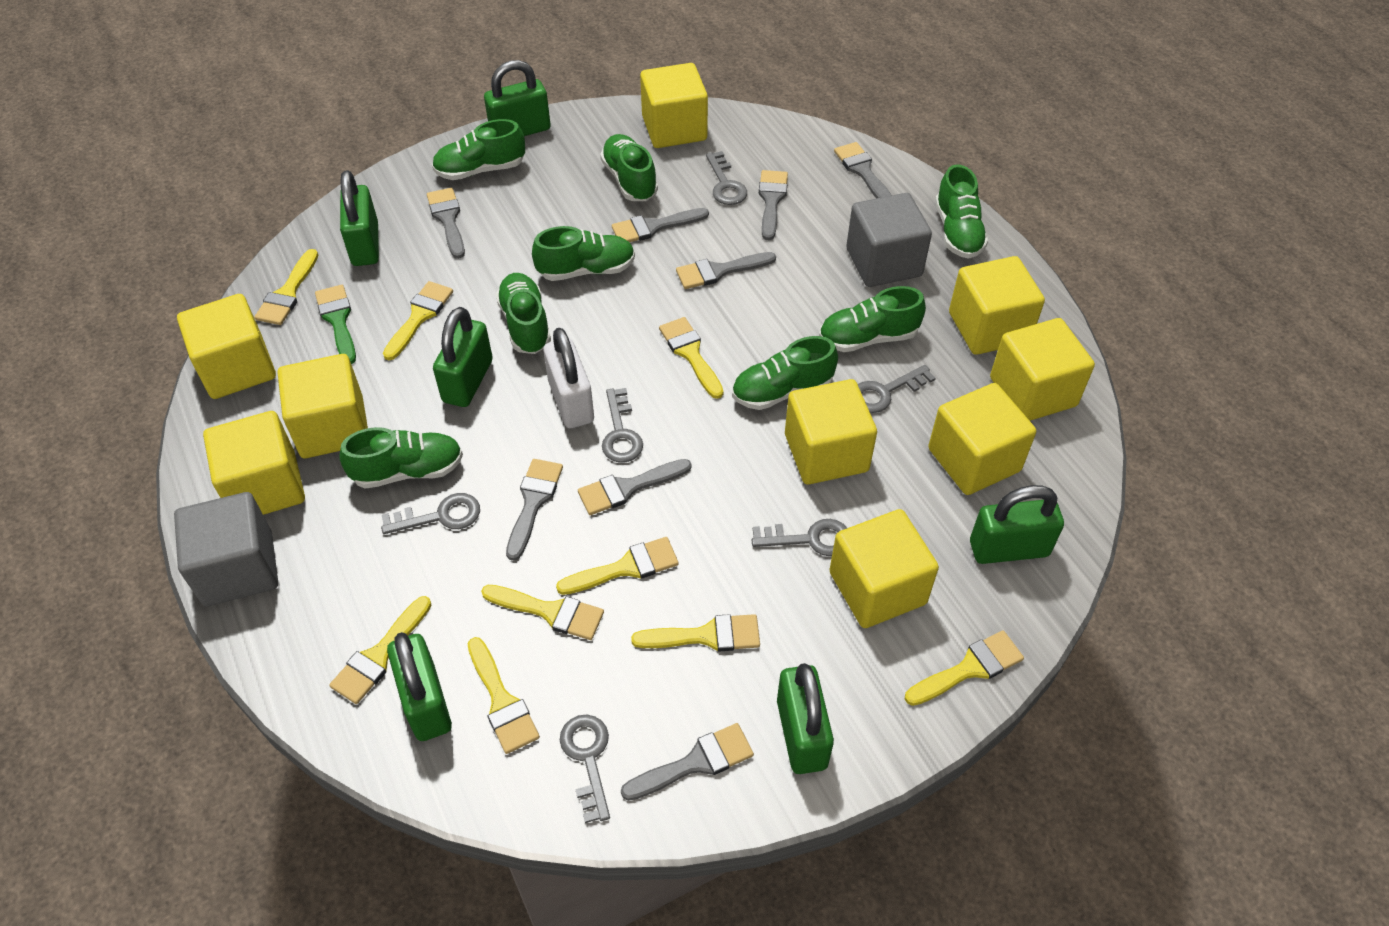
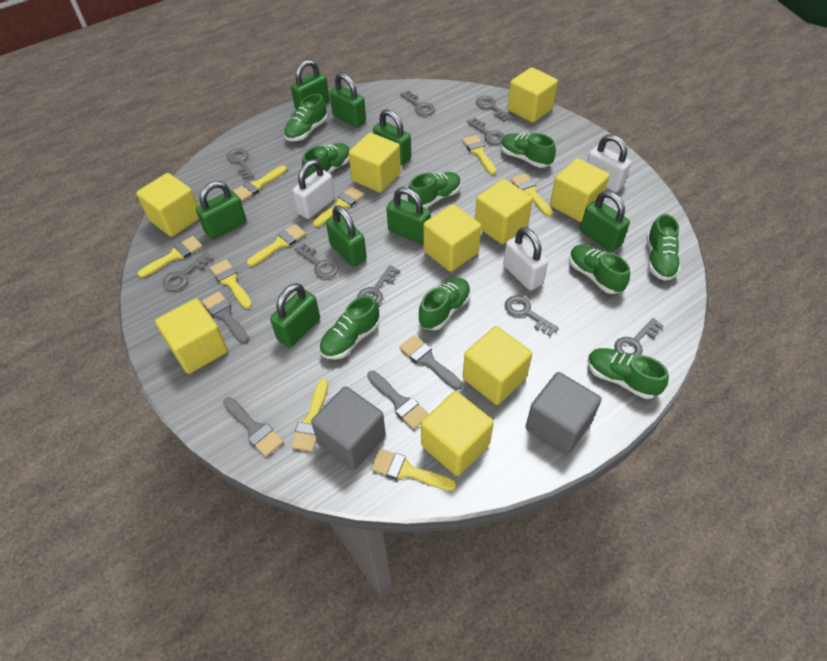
green brush: [315,285,356,364] = 1 -> none = 0
green padlock: [340,170,379,266] [387,632,452,741] [433,307,493,407] [484,60,551,136] [777,663,834,774] [970,485,1064,564] = 6 -> [196,181,247,239] [270,283,320,347] [291,60,329,110] [326,205,367,267] [329,73,366,127] [373,109,411,165] [387,187,431,244] [580,191,630,252] = 8
green shoe: [339,427,463,489] [432,119,525,180] [496,273,551,354] [532,226,635,281] [600,134,658,201] [732,336,838,410] [819,286,926,352] [935,164,988,259] = 8 -> [284,94,327,141] [302,143,350,178] [319,295,380,359] [408,172,461,208] [419,278,471,330] [501,133,556,168] [569,244,630,294] [587,348,669,399] [646,214,681,281] = 9
grey brush: [427,188,465,259] [506,459,563,561] [578,459,692,515] [612,208,709,242] [621,723,754,801] [676,252,776,289] [759,170,788,240] [834,142,892,198] = 8 -> [202,291,249,343] [223,397,284,457] [367,371,429,429] [399,335,462,390] = 4
grey key: [381,493,480,534] [560,715,610,823] [602,388,643,463] [706,151,747,205] [751,519,847,556] [858,365,936,413] = 6 -> [162,252,214,291] [227,148,254,180] [294,243,339,278] [357,265,400,305] [400,90,435,116] [467,117,505,145] [476,96,512,122] [505,296,559,336] [614,318,663,355] = 9
white padlock: [543,328,594,428] = 1 -> [292,159,335,219] [503,227,548,291] [587,134,631,192] = 3

